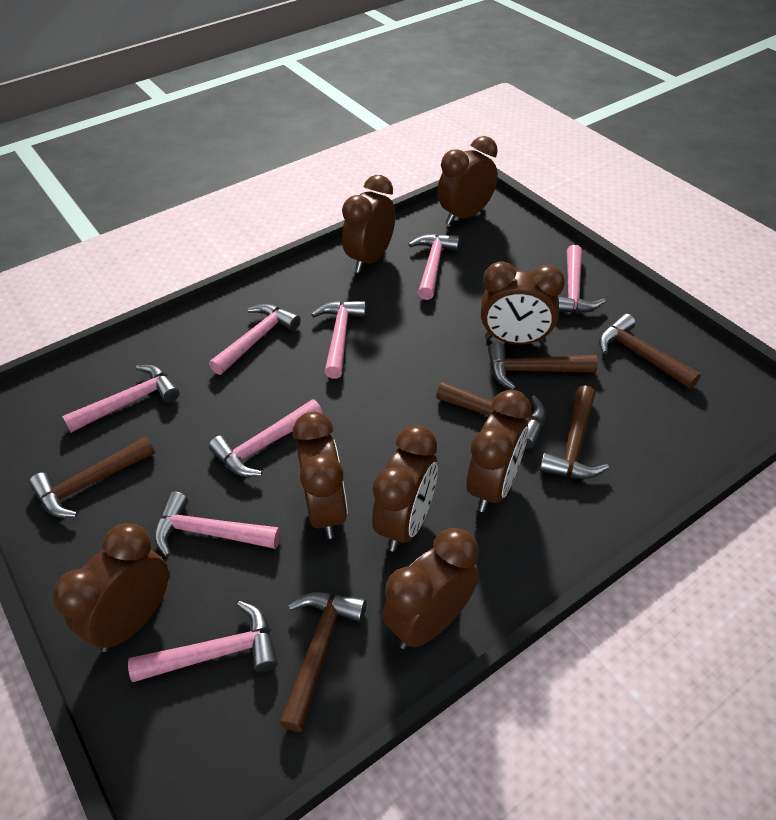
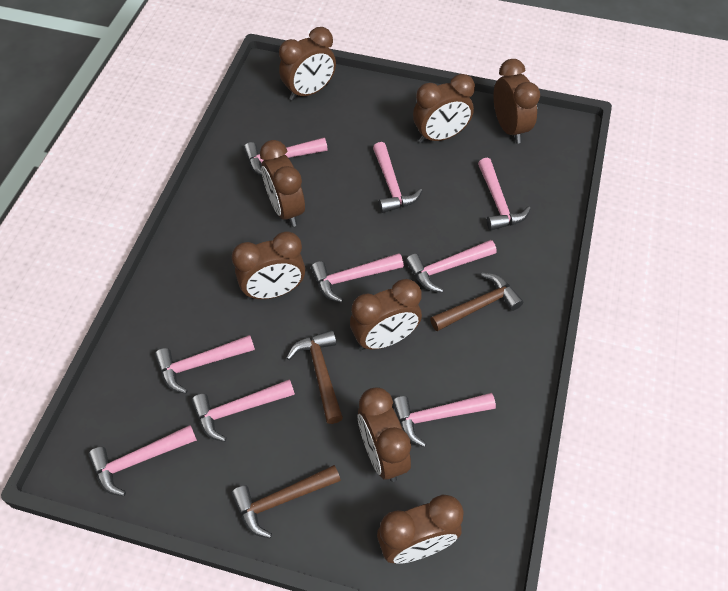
brown hammer: [29,437,155,518] [279,592,366,732] [436,382,546,449] [488,342,598,390] [539,385,609,479] [599,314,701,389] = 6 -> [231,465,341,538] [286,330,343,424] [430,273,523,331] = 3
pink hammer: [62,365,180,433] [128,601,278,682] [154,491,281,557] [209,304,301,375] [209,399,323,477] [311,301,367,379] [409,234,460,300] [558,245,606,313] = 8 -> [88,425,197,496] [155,335,255,394] [191,379,295,442] [244,138,328,176] [311,253,404,303] [373,142,423,213] [393,393,496,447] [406,240,497,293] [478,158,531,231] = 9

